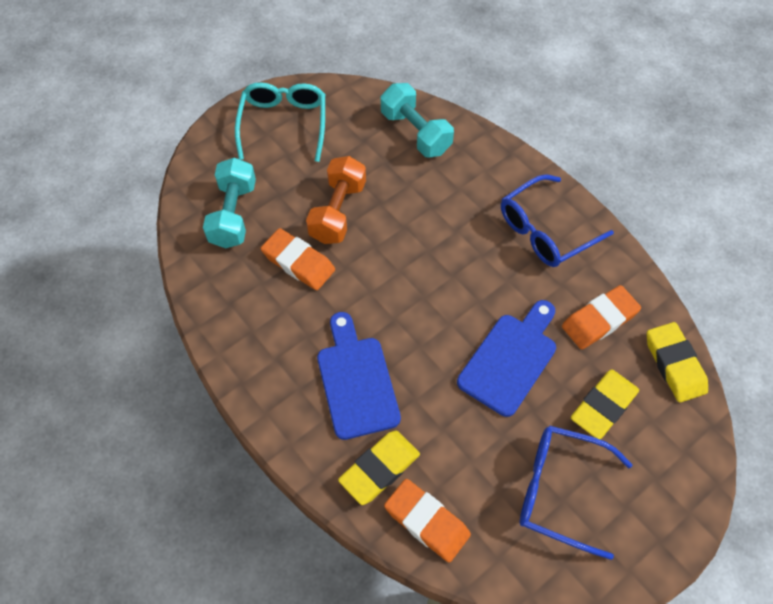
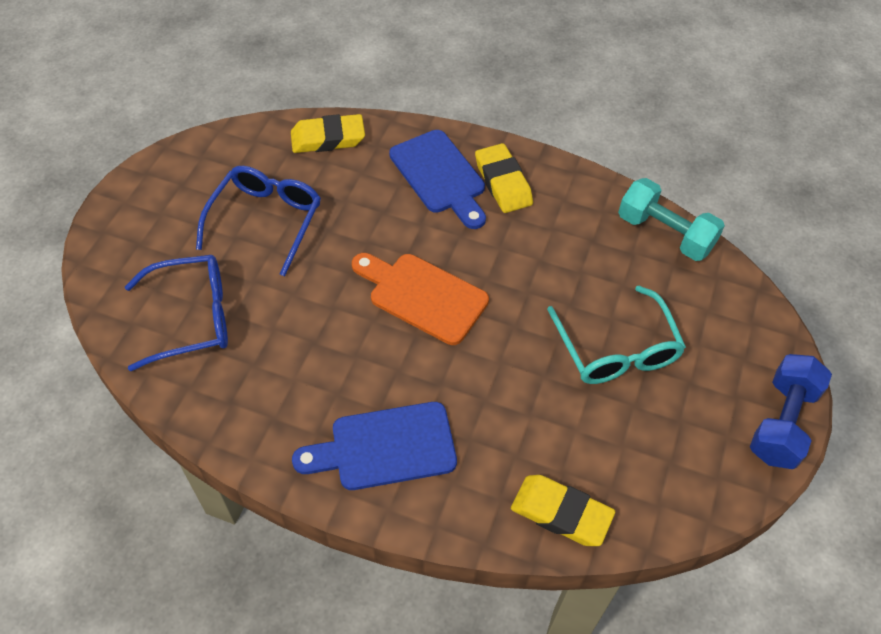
blue dumbbell: none = 0 -> [750,354,832,469] = 1
orange cutting board: none = 0 -> [352,253,489,345] = 1
orange dumbbell: [306,156,366,244] = 1 -> none = 0
orange eraser: [261,228,335,290] [384,479,471,563] [562,285,641,349] = 3 -> none = 0
turquoise dumbbell: [203,157,256,248] [381,83,454,158] = 2 -> [618,178,725,261] = 1

